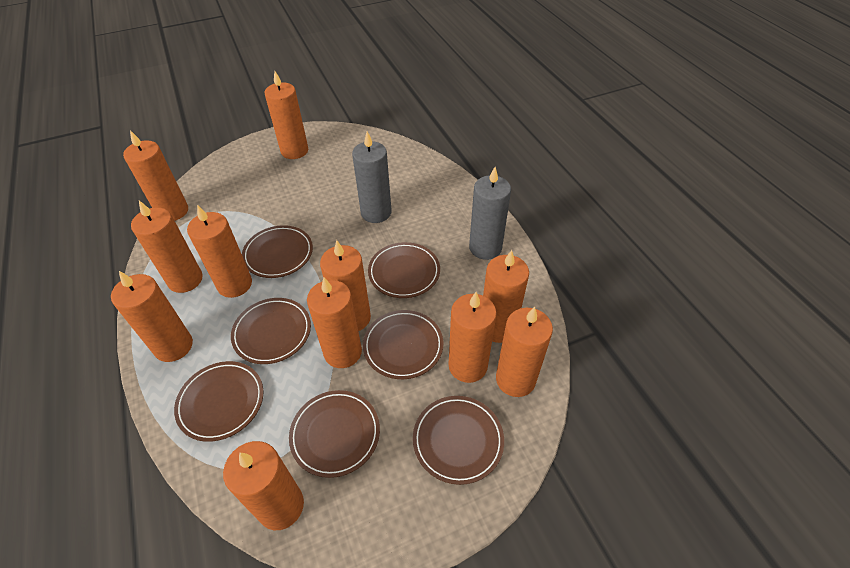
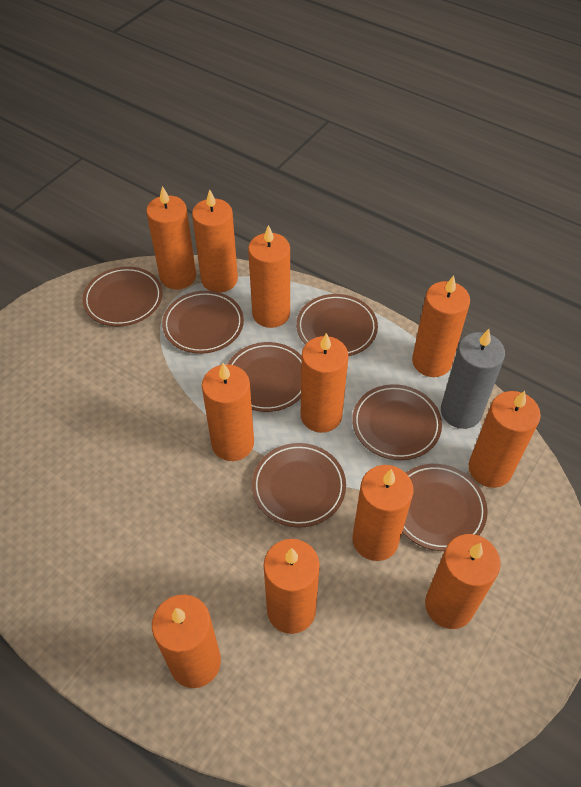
grey candle: [352,132,392,223] [469,167,511,260] = 2 -> [441,329,505,429] = 1

